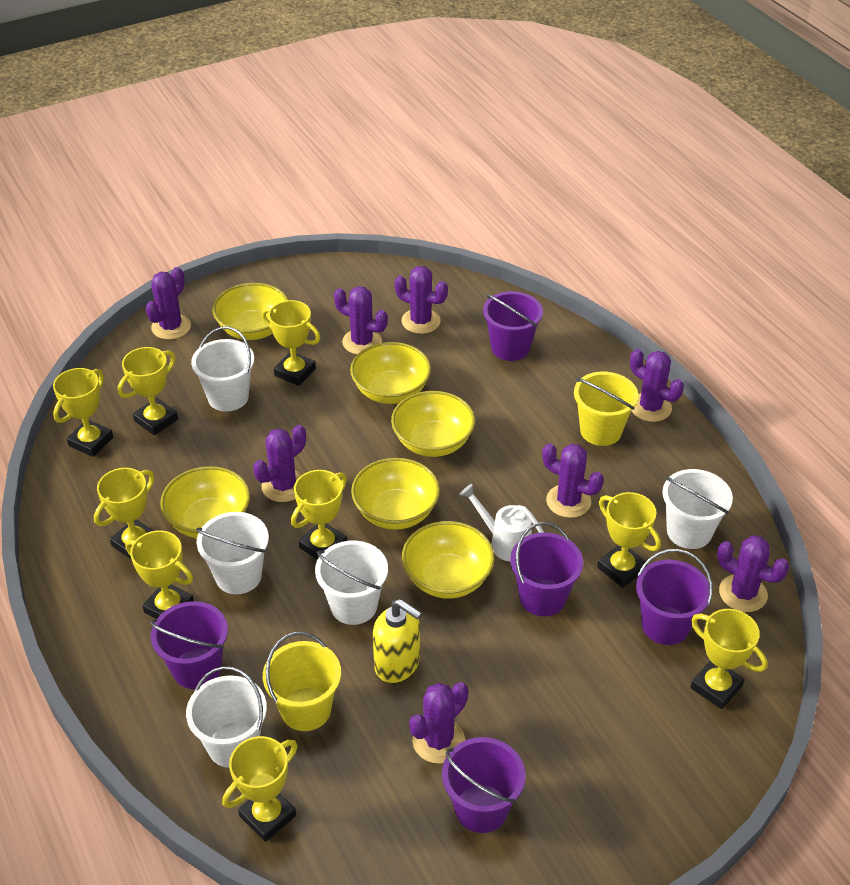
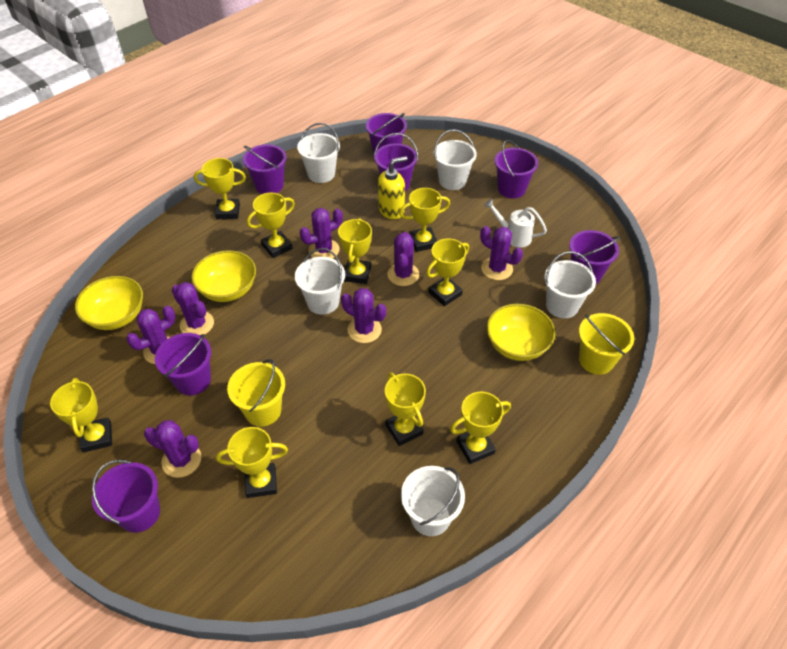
purple bucket: [150,601,228,689] [442,737,525,833] [483,291,543,361] [510,522,583,616] [636,549,713,645] = 5 -> [92,460,160,533] [155,333,211,395] [243,144,287,194] [366,113,407,155] [374,133,418,191] [495,140,538,199] [569,230,619,284] = 7
purple cactus: [145,267,191,340] [253,425,306,502] [334,286,388,354] [394,266,448,334] [409,682,469,764] [542,443,604,518] [630,349,684,422] [717,535,789,612] = 8 -> [126,306,175,364] [144,420,201,478] [172,282,214,335] [300,208,343,259] [341,288,386,343] [387,232,419,286] [480,226,523,280] = 7
yellow bowl: [160,466,250,538] [212,283,288,340] [350,342,431,404] [351,458,440,530] [391,391,475,457] [402,521,495,599] = 6 -> [75,276,143,330] [191,250,256,302] [487,304,555,361] = 3

